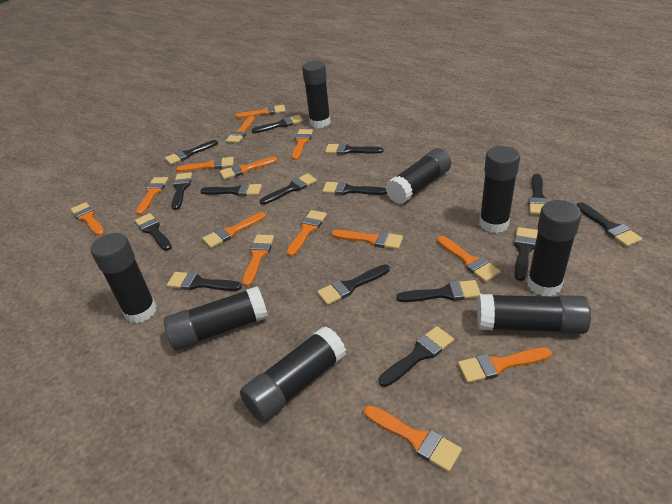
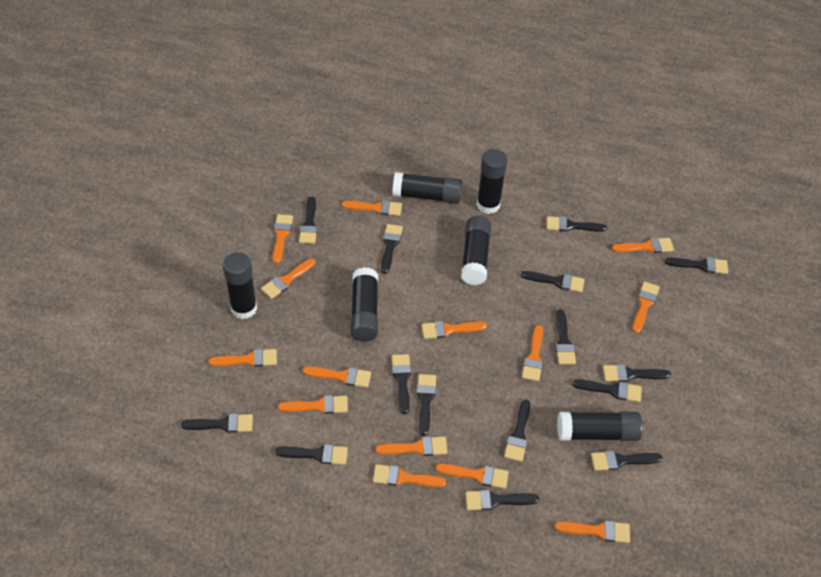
black glue stick: [91,233,157,324] [164,286,268,350] [240,326,346,423] [302,61,331,128] [386,148,451,204] [477,294,591,334] [479,146,520,233] [527,200,581,296] = 8 -> [223,252,257,319] [351,267,378,342] [392,172,462,204] [461,216,491,285] [477,149,508,214] [557,412,643,441] = 6

